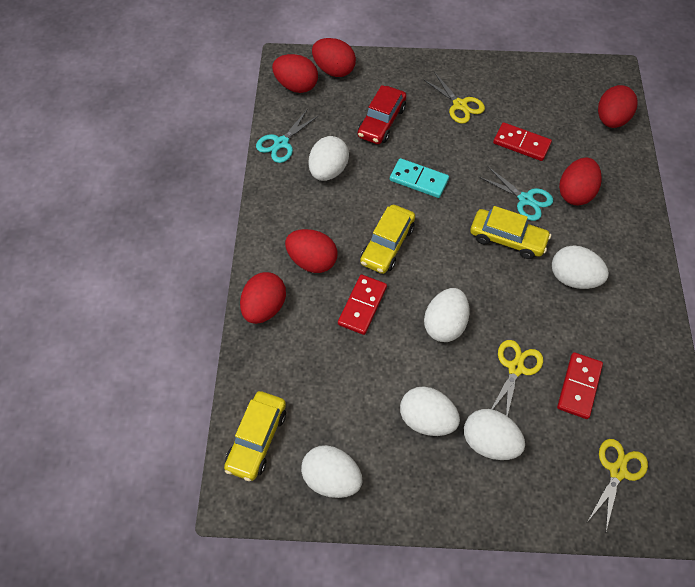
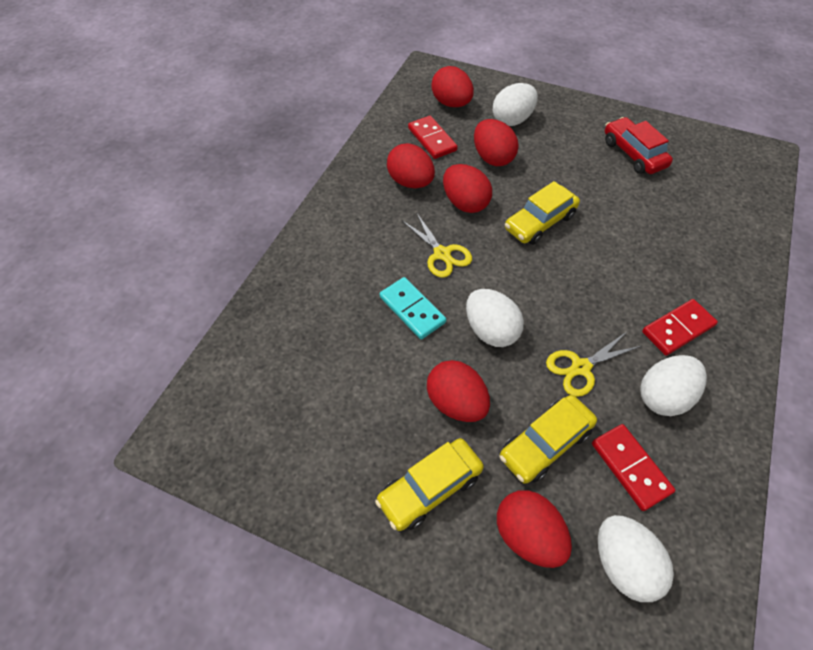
turquoise scissors: [256,110,318,163] [479,167,553,221] = 2 -> none = 0
white egg: [301,445,363,498] [309,136,349,181] [400,387,460,436] [424,288,469,342] [464,409,525,460] [552,245,609,289] = 6 -> [466,289,524,347] [493,83,538,126] [598,515,674,602] [640,355,707,416] = 4
yellow scissors: [423,72,485,124] [492,340,543,416] [587,439,648,531] = 3 -> [403,212,472,278] [546,332,641,397] = 2

